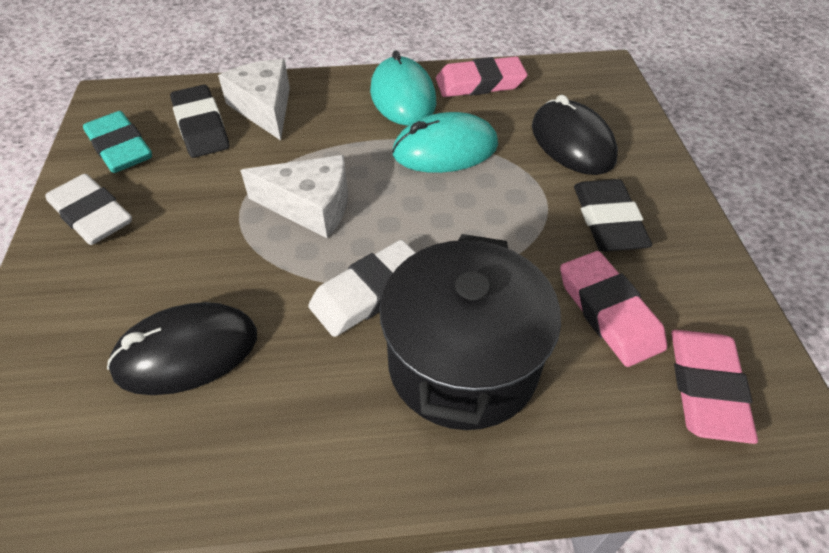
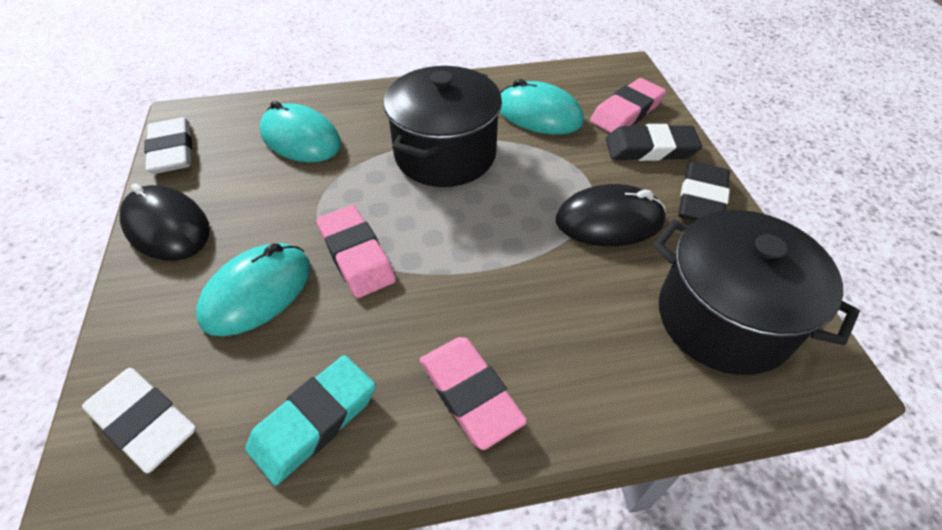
black pot: [379,234,561,430] = 1 -> [383,66,502,187] [653,210,860,375] = 2
turquoise mouse: [370,50,436,126] [392,112,498,173] = 2 -> [196,243,311,336] [260,101,341,162] [500,79,584,135] = 3
white cheese: [218,59,290,140] [240,155,348,238] = 2 -> none = 0

